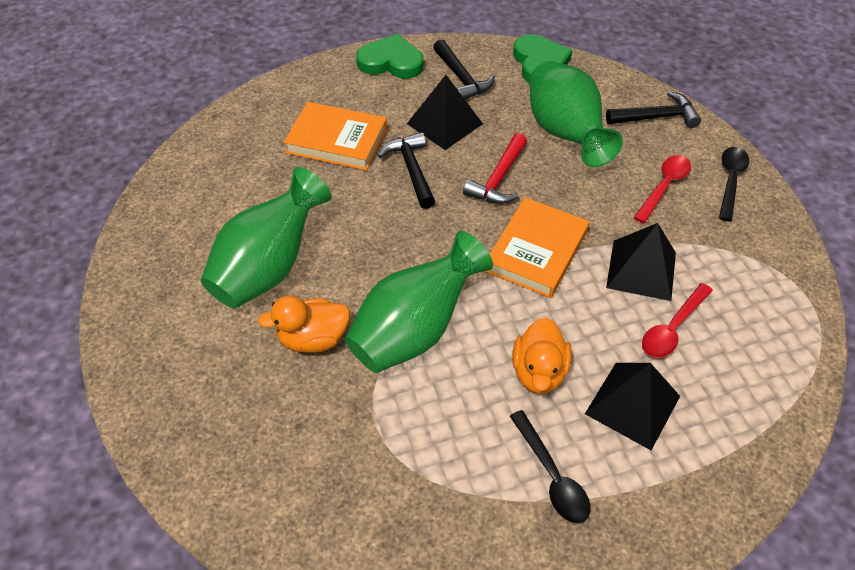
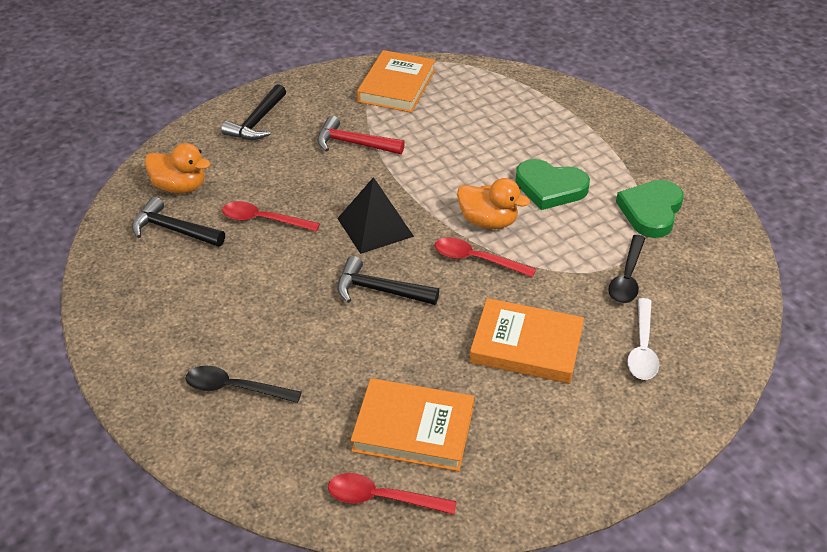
black pyramid: [407,75,483,150] [585,363,680,450] [606,223,676,301] = 3 -> [337,177,414,254] = 1
green vase: [201,167,332,308] [345,231,493,373] [529,61,623,167] = 3 -> none = 0
orange book: [284,102,387,171] [485,197,589,298] = 2 -> [351,378,474,471] [357,50,435,113] [470,298,584,383] = 3
red spoon: [633,155,691,223] [642,283,713,358] = 2 -> [222,201,320,232] [328,473,457,515] [435,237,536,277] = 3
white spoon: none = 0 -> [627,298,659,380] = 1

